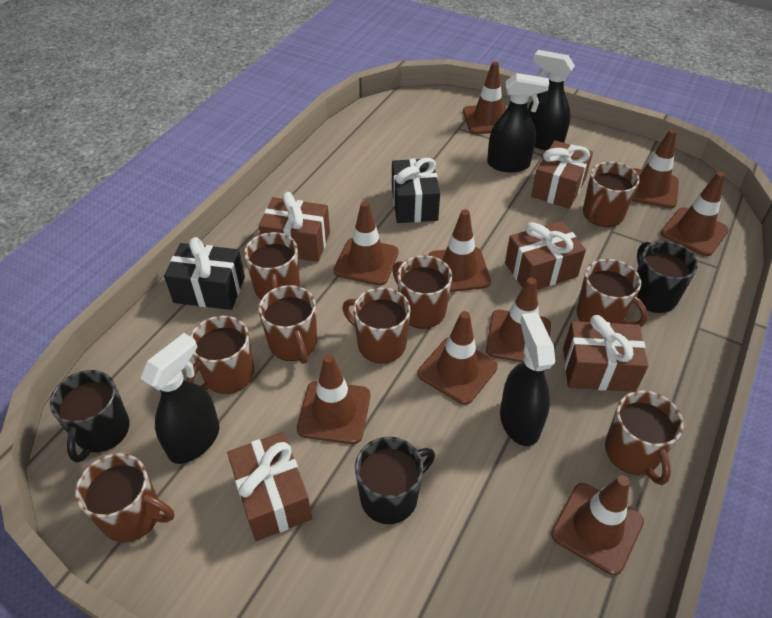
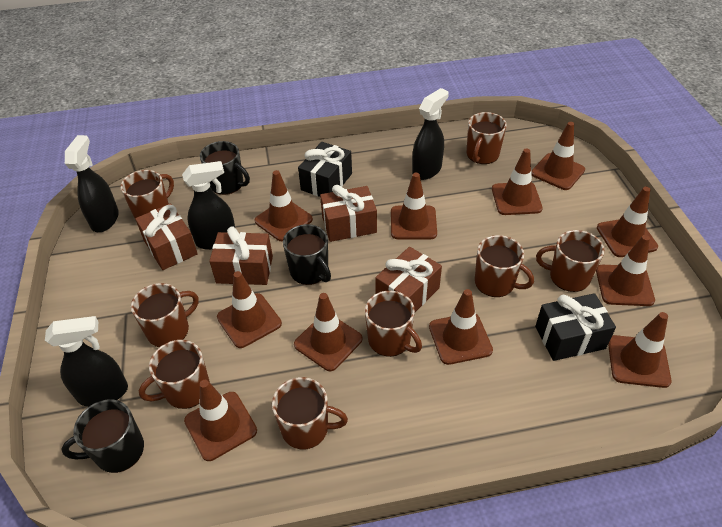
brown gift: [227,432,312,541] [259,192,330,262] [505,221,586,290] [531,140,593,209] [563,315,648,392] = 5 -> [135,204,198,270] [209,226,273,285] [320,185,377,242] [375,247,442,312] = 4
brown mug: [75,453,174,542] [186,316,254,394] [244,232,300,299] [258,285,317,364] [342,287,410,363] [392,255,452,329] [577,259,648,327] [583,162,640,227] [605,390,684,485] = 9 -> [120,170,174,218] [131,283,199,347] [139,340,210,409] [272,377,348,449] [365,291,422,357] [467,112,507,164] [475,235,534,297] [536,230,604,292] = 8
brown traffic cone: [297,354,370,444] [334,201,399,286] [418,311,498,405] [428,209,491,292] [463,61,507,134] [486,277,551,362] [551,475,644,575] [632,129,679,209] [661,172,729,256] = 9 -> [184,380,257,461] [217,271,282,348] [254,170,313,241] [294,293,363,371] [391,173,437,239] [429,289,493,365] [492,148,543,215] [531,122,585,190] [596,235,655,306] [597,187,658,257] [608,312,671,388] = 11

